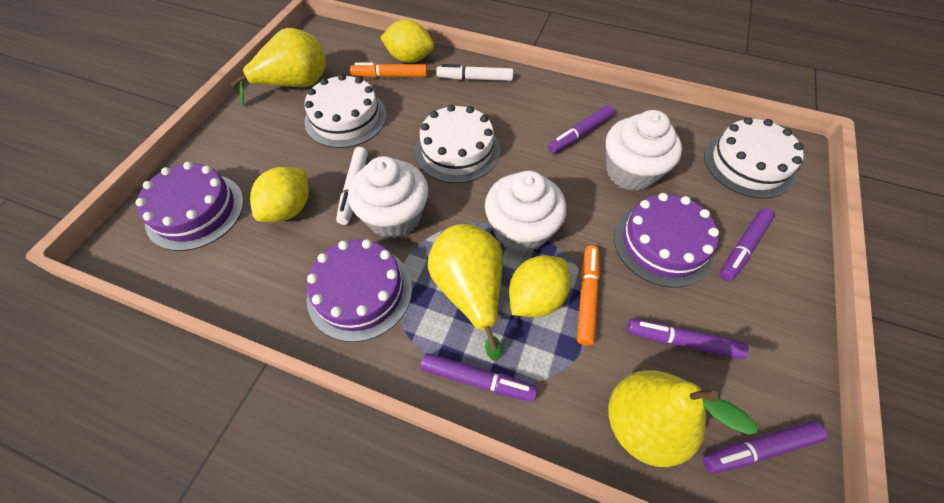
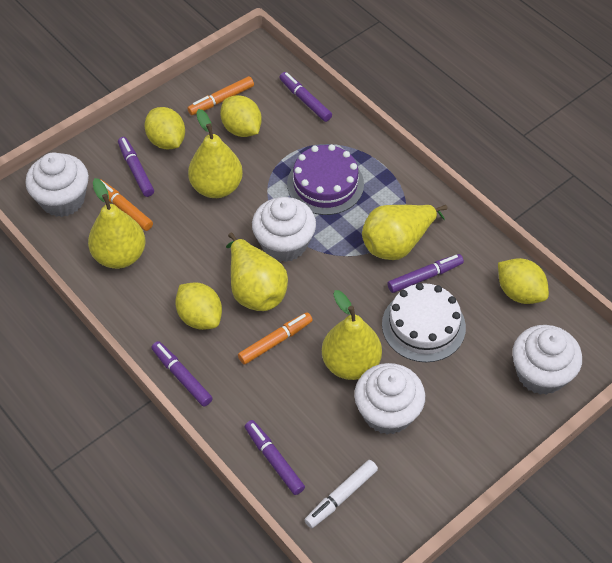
orange marker: [350,62,427,78] [577,245,600,345] = 2 -> [100,179,153,231] [187,76,254,115] [238,312,313,365] = 3
purple cake: [135,162,244,251] [307,239,412,342] [614,193,719,288] = 3 -> [287,144,364,215] = 1
white cake: [304,74,386,148] [415,104,500,183] [704,117,804,199] = 3 -> [382,283,466,362] = 1
white cupcake: [348,156,428,239] [485,171,566,253] [605,110,682,191] = 3 -> [25,152,89,217] [252,197,316,262] [354,363,425,435] [512,325,582,395] = 4
white marker: [336,147,368,225] [436,64,513,81] = 2 -> [305,460,378,528] = 1
yellow lemon: [250,167,309,222] [380,20,434,63] [509,255,571,317] = 3 -> [145,107,185,150] [175,282,222,330] [220,95,262,137] [498,258,549,304] = 4
yellow pear: [230,28,326,106] [428,224,503,361] [608,370,758,467] = 3 -> [88,178,145,269] [188,109,243,198] [226,233,288,311] [322,290,382,380] [362,205,447,260] = 5

